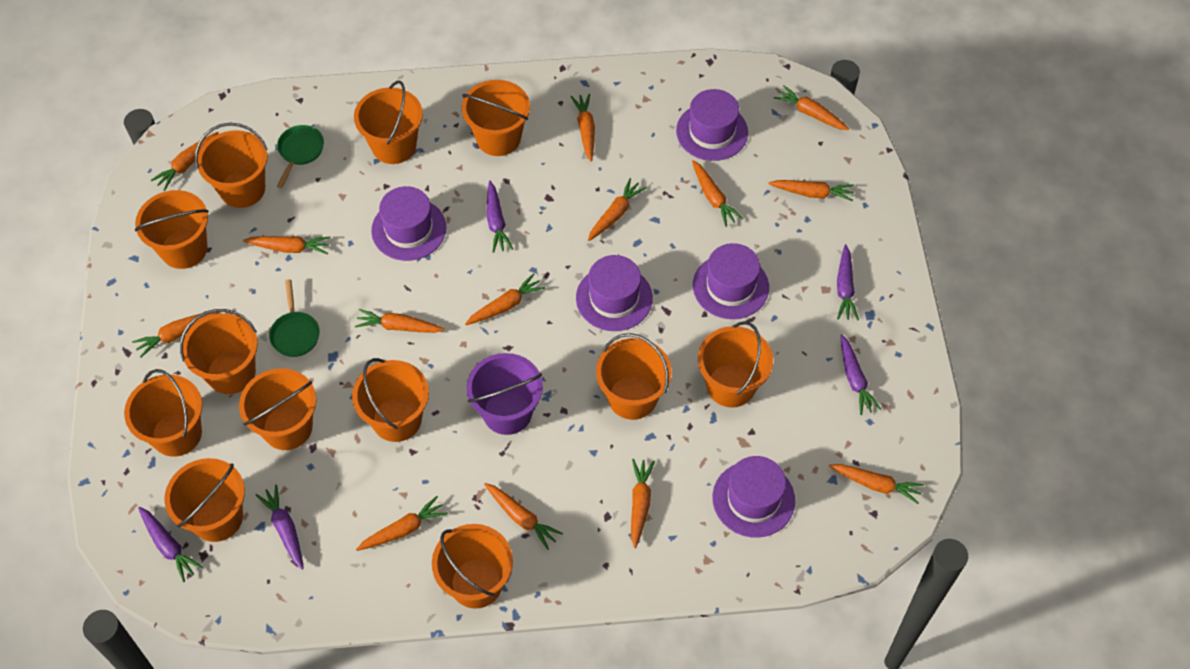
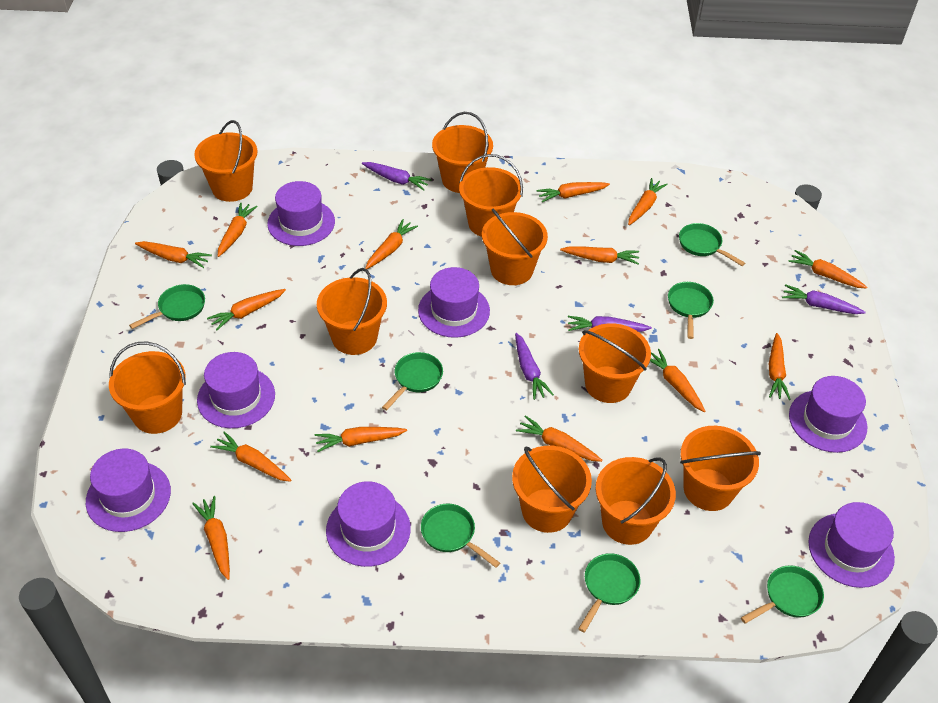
green pan: [269,279,320,357] [277,125,324,188] = 2 -> [129,284,205,329] [382,352,443,410] [421,504,500,568] [578,553,640,633] [668,282,714,339] [679,223,745,266] [741,565,824,624] = 7
orange bucket: [124,369,202,457] [135,190,209,269] [164,458,245,542] [180,309,258,394] [195,123,268,208] [239,368,316,450] [352,358,429,442] [354,81,423,164] [432,524,513,609] [462,80,530,156] [596,333,672,420] [698,321,773,408] = 12 -> [109,342,186,434] [194,120,258,202] [317,268,387,355] [432,112,493,193] [459,154,523,237] [482,209,548,285] [512,446,592,533] [579,323,651,403] [595,457,676,545] [680,426,761,511] = 10
purple bucket: [467,353,543,435] = 1 -> none = 0
purple carrot: [138,507,203,582] [256,485,304,570] [487,181,513,253] [837,244,859,320] [840,334,882,415] = 5 -> [362,162,432,191] [515,333,554,400] [568,316,652,332] [782,284,866,314] = 4
purple hat: [371,186,446,261] [576,255,653,331] [676,89,748,161] [693,243,769,319] [712,456,795,537] = 5 -> [86,449,171,532] [197,352,275,428] [267,181,335,246] [326,481,411,567] [418,267,490,338] [789,376,867,453] [808,502,895,588] = 7

